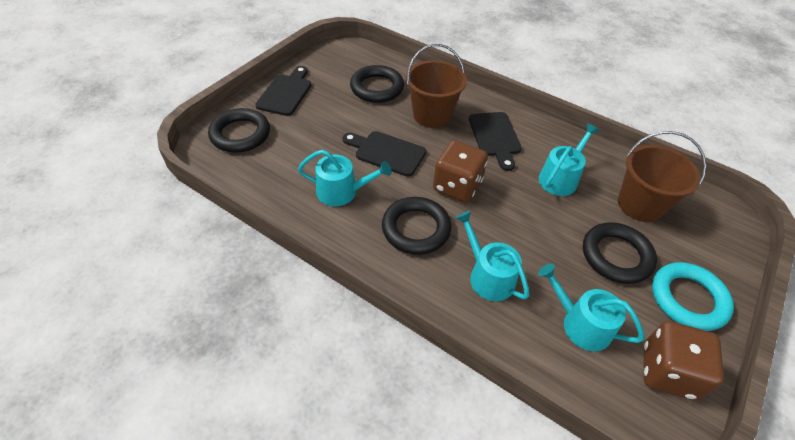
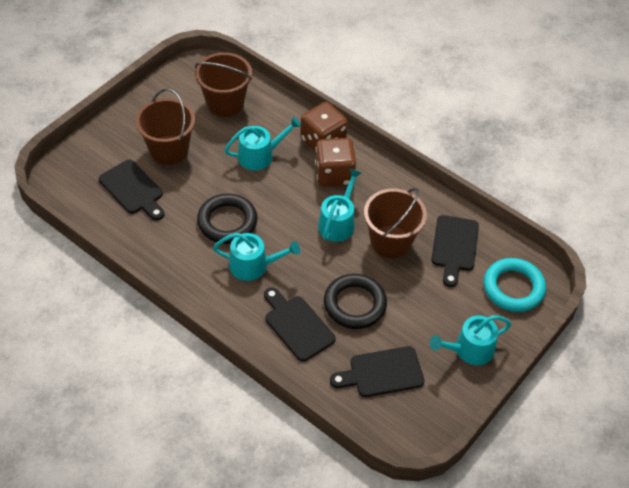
black cutting board: [255,66,311,116] [342,131,426,177] [469,112,522,171] = 3 -> [99,160,164,220] [264,287,336,362] [330,346,424,397] [431,215,479,287] = 4
black ring: [208,108,270,153] [350,65,404,103] [382,197,451,255] [583,222,657,284] = 4 -> [197,193,258,244] [324,274,387,329] = 2
brown bucket: [406,44,467,128] [618,131,706,222] = 2 -> [136,89,195,165] [195,52,252,117] [364,188,427,259] = 3

